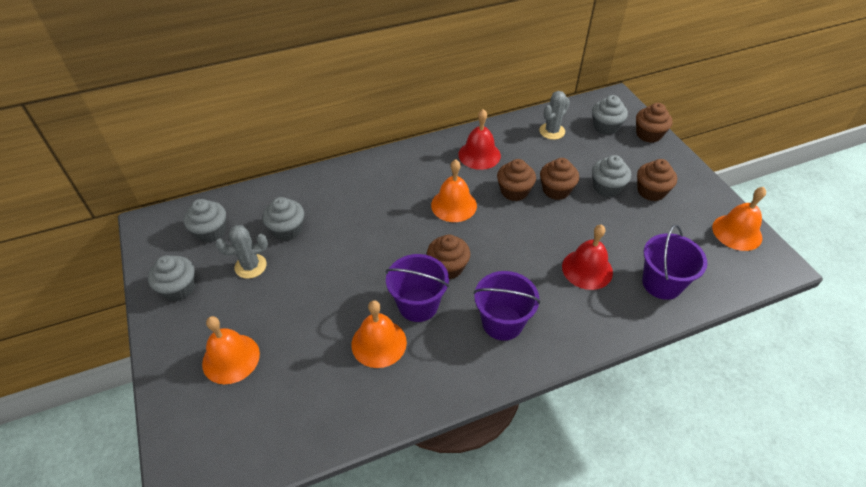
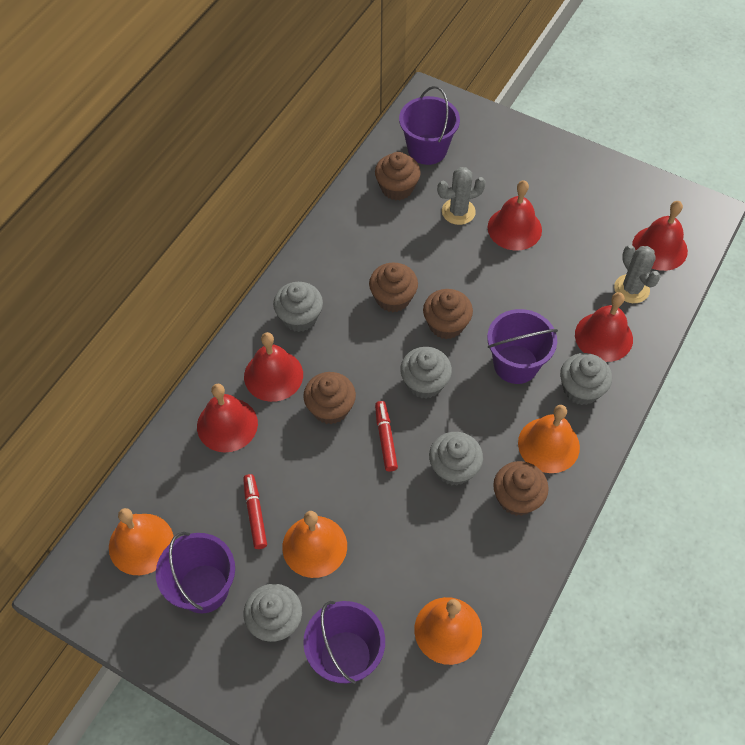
purple bucket: [386,254,449,322] [474,271,540,341] [642,225,707,300] = 3 -> [156,532,235,613] [303,601,385,684] [399,86,460,165] [487,309,558,384] = 4
red bell: [458,109,501,170] [562,225,613,290] = 2 -> [197,384,258,452] [244,332,303,402] [488,180,542,251] [575,292,633,362] [632,201,688,271] = 5
red marker: none = 0 -> [243,474,267,549] [375,401,398,472] = 2

